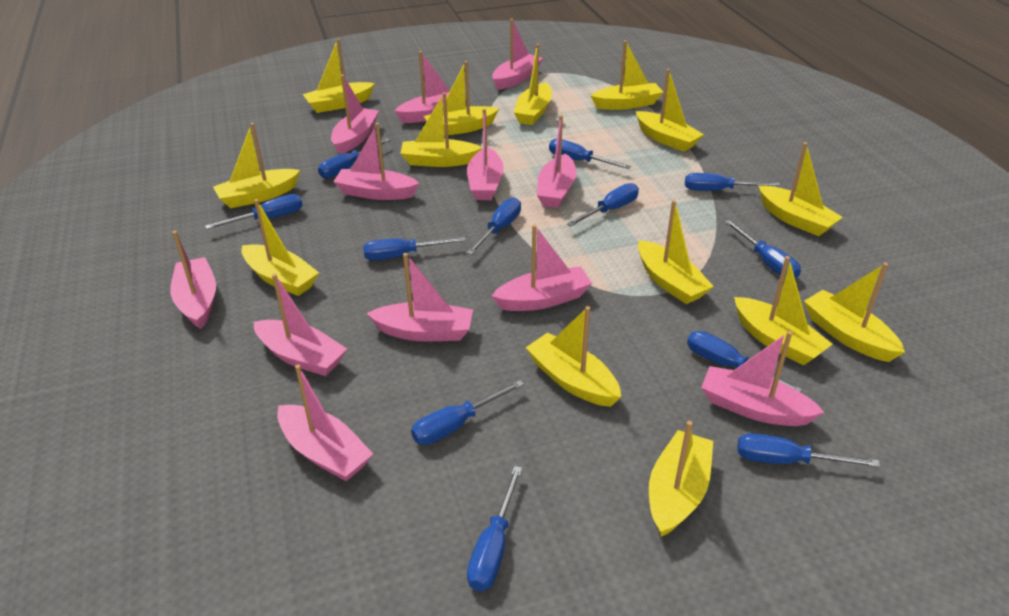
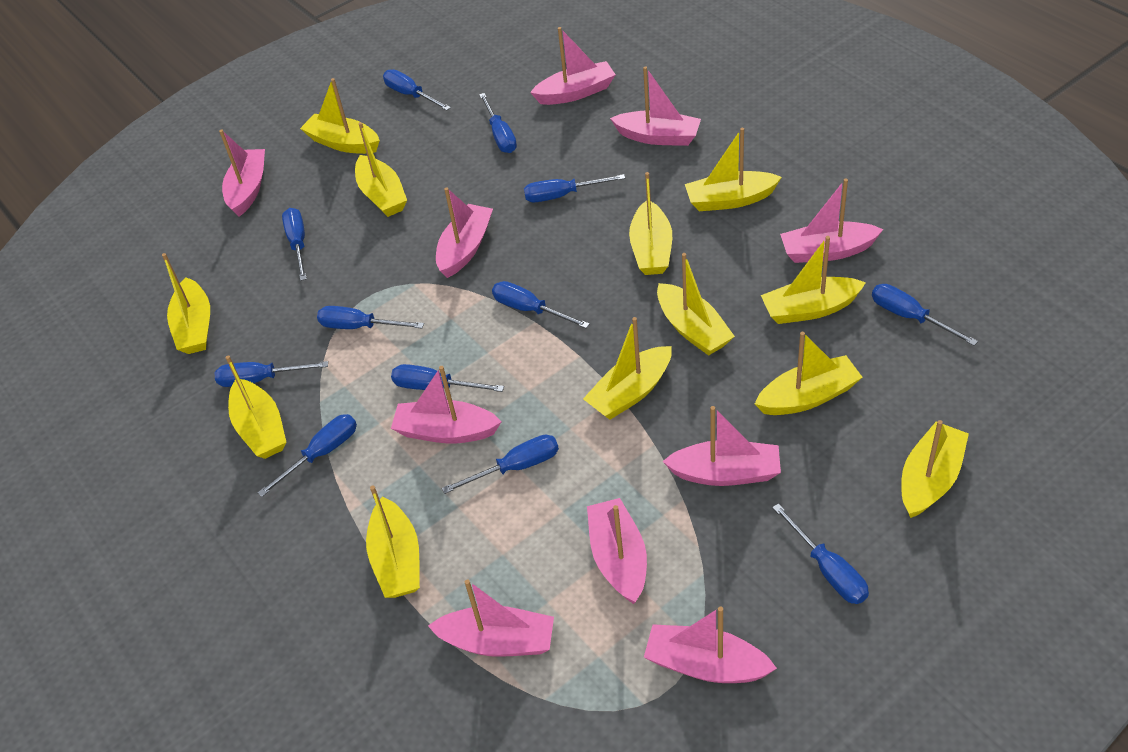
pink boat: [170,231,216,329] [253,274,347,376] [277,365,373,481] [331,75,379,154] [333,123,420,200] [366,253,473,341] [395,51,466,123] [467,108,504,200] [492,19,543,90] [492,224,592,311] [537,115,577,208] [701,331,824,426] = 12 -> [219,130,265,217] [391,366,502,444] [428,579,554,657] [436,187,493,278] [530,27,616,105] [587,498,647,604] [610,66,701,146] [644,606,777,683] [662,406,781,486] [780,178,883,263] = 10
yellow boat: [213,123,300,208] [241,199,319,296] [303,38,375,113] [400,92,482,167] [424,61,499,136] [513,44,552,125] [525,306,621,407] [591,40,663,110] [636,69,704,152] [638,200,714,304] [649,421,713,537] [734,256,832,365] [759,142,843,236] [804,263,905,362] = 14 -> [162,253,210,354] [226,355,286,459] [300,78,380,154] [355,122,407,217] [366,486,420,598] [583,317,672,420] [629,172,672,275] [657,253,735,356] [685,128,782,211] [755,332,862,415] [761,236,866,324] [901,420,969,518] = 12

